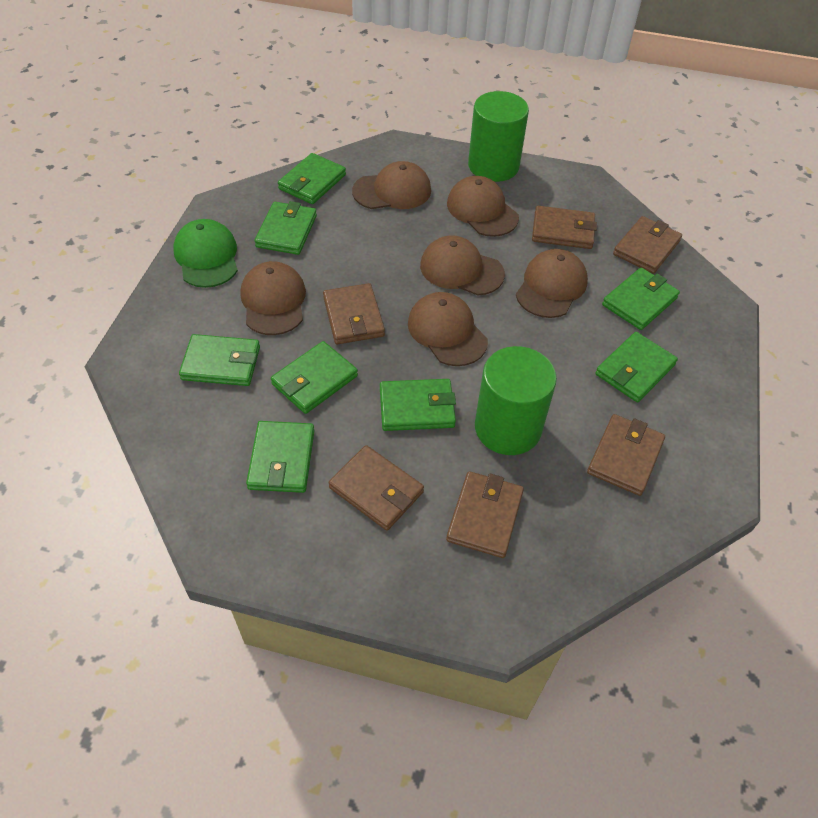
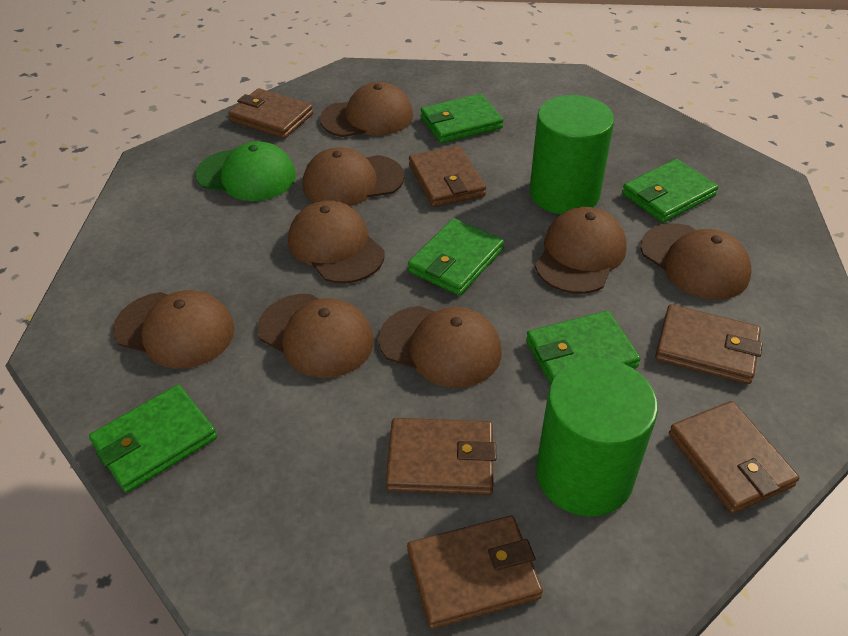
brown cap: [240,261,306,335] [352,161,431,209] [408,292,488,366] [420,235,505,296] [447,176,519,237] [516,249,588,318] = 6 -> [113,290,235,369] [257,294,374,378] [288,200,385,283] [303,147,405,206] [320,82,413,137] [379,306,502,388] [535,207,627,294] [640,224,751,300] = 8
green wallet: [179,334,260,386] [246,421,314,493] [255,201,317,255] [271,341,358,414] [278,153,346,204] [380,379,456,431] [595,332,678,402] [602,267,680,330] = 8 -> [89,385,217,493] [408,218,504,296] [421,94,504,143] [526,311,641,385] [622,159,719,223] = 5

